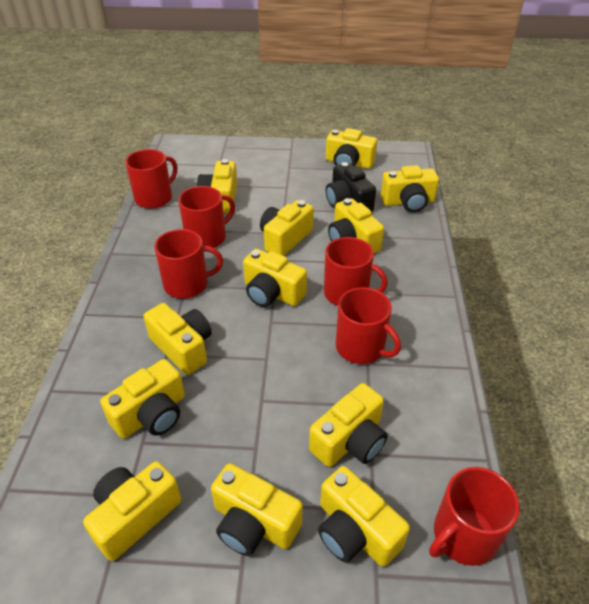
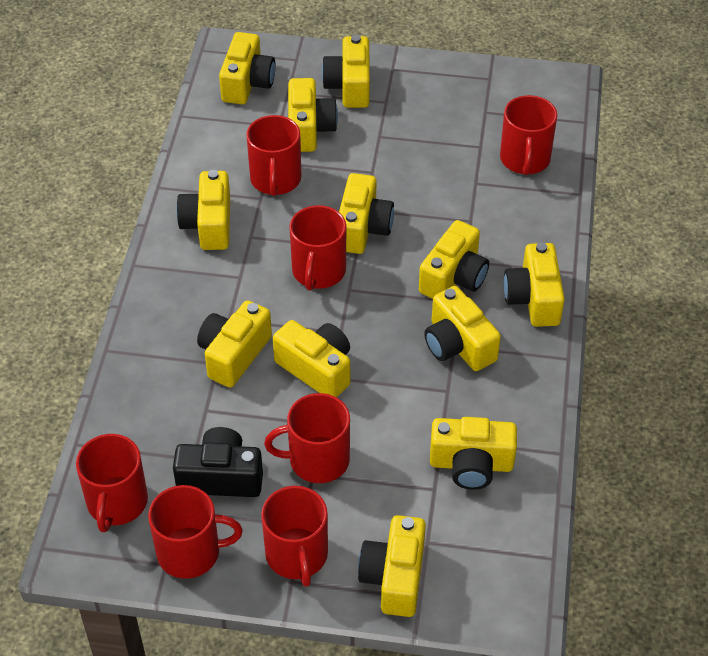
red mug: [125,149,177,209] [154,229,223,299] [178,186,235,248] [324,237,388,306] [336,287,401,364] [429,467,520,566] = 6 -> [76,434,148,532] [148,485,243,579] [246,115,301,196] [261,486,328,587] [264,393,350,483] [290,205,346,291] [500,95,557,175] = 7

